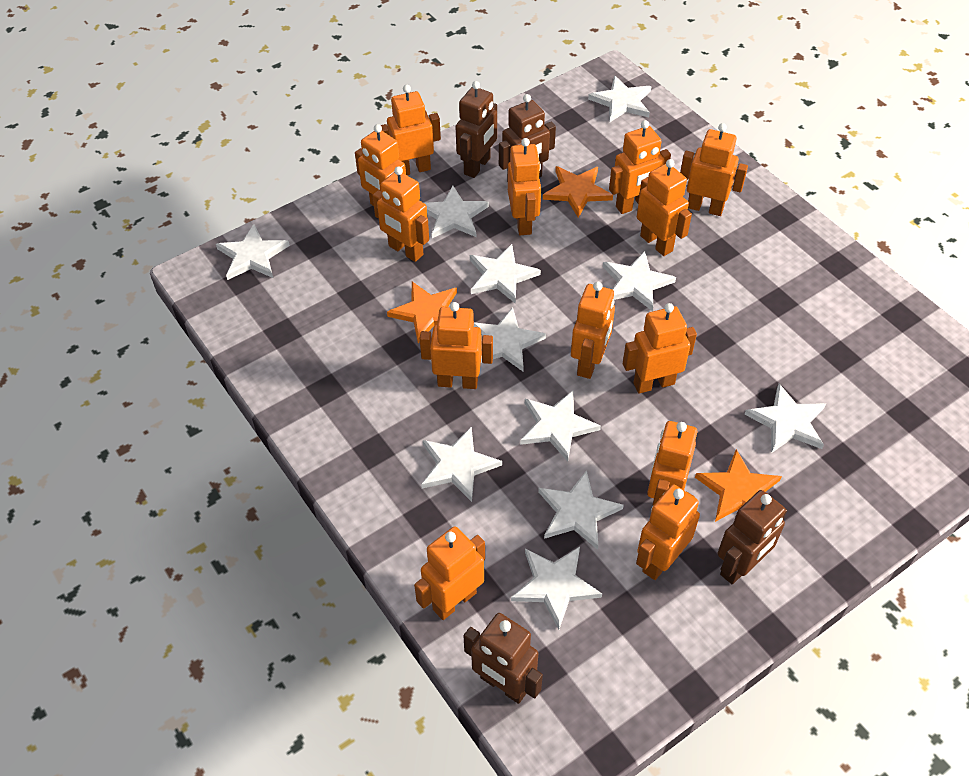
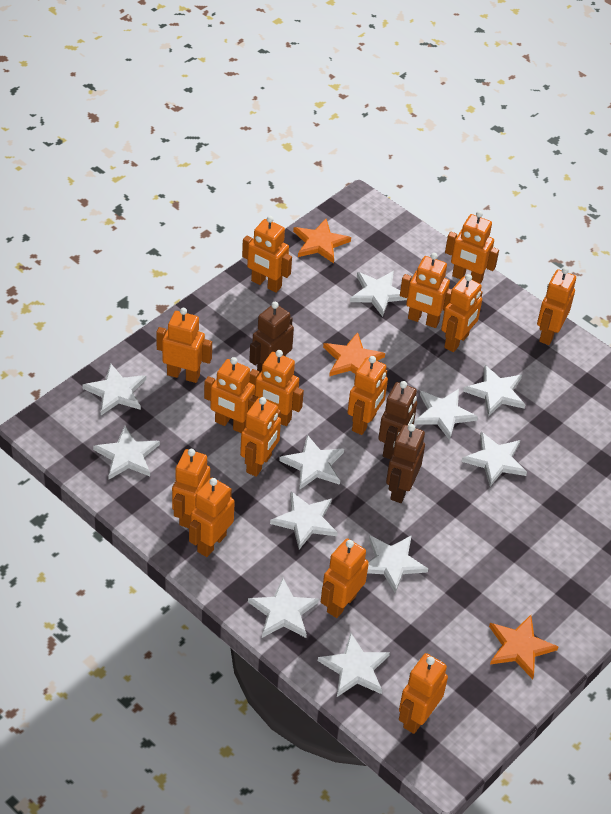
brown robot: [456,81,497,178] [464,613,543,704] [499,94,556,182] [718,490,787,584] = 4 -> [249,302,294,372] [378,381,417,459] [386,424,425,503] = 3
orange robot: [355,124,406,206] [373,166,429,262] [381,85,441,175] [414,526,485,620] [420,302,493,389] [508,138,541,235] [571,282,615,379] [609,120,671,214] [623,303,697,394] [636,485,700,580] [637,159,692,256] [647,421,697,505] [680,123,748,216] = 13 -> [156,308,212,383] [172,449,210,528] [189,478,235,557] [204,357,259,433] [240,397,281,477] [242,216,292,293] [249,350,304,426] [321,538,369,618] [347,356,388,435] [399,653,448,734] [400,253,452,328] [441,274,483,352] [445,211,499,284] [537,267,576,345] = 14

